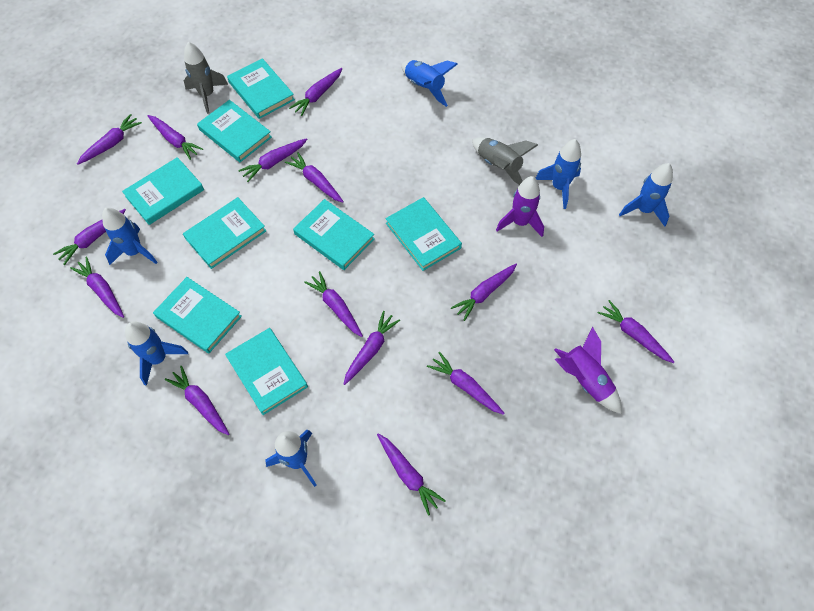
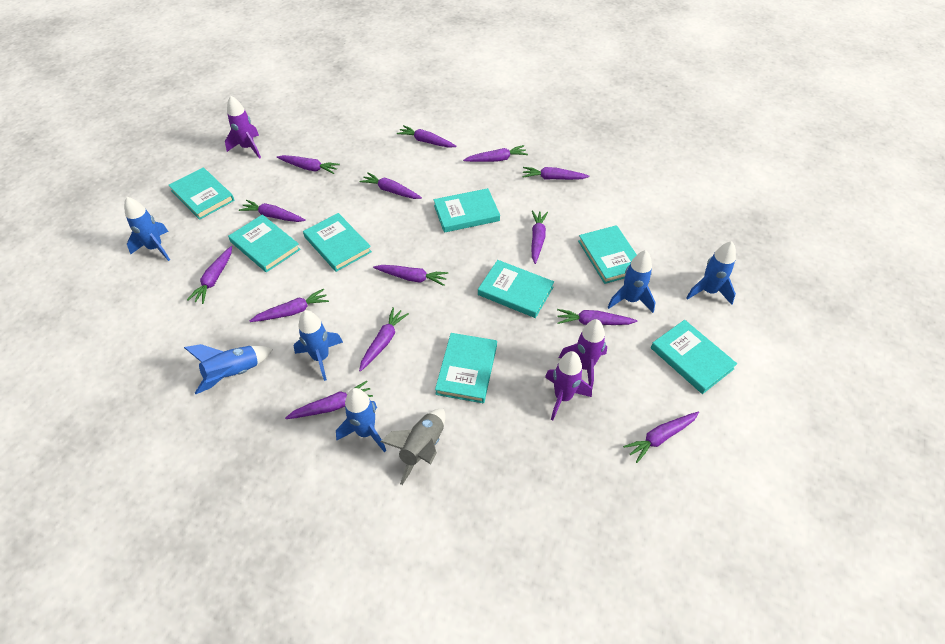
grey rocket: [184,42,228,114] [472,137,538,185] = 2 -> [380,409,446,485] = 1
purple rocket: [496,176,544,237] [554,327,622,414] = 2 -> [225,96,261,159] [545,351,592,420] [559,319,607,388] = 3

